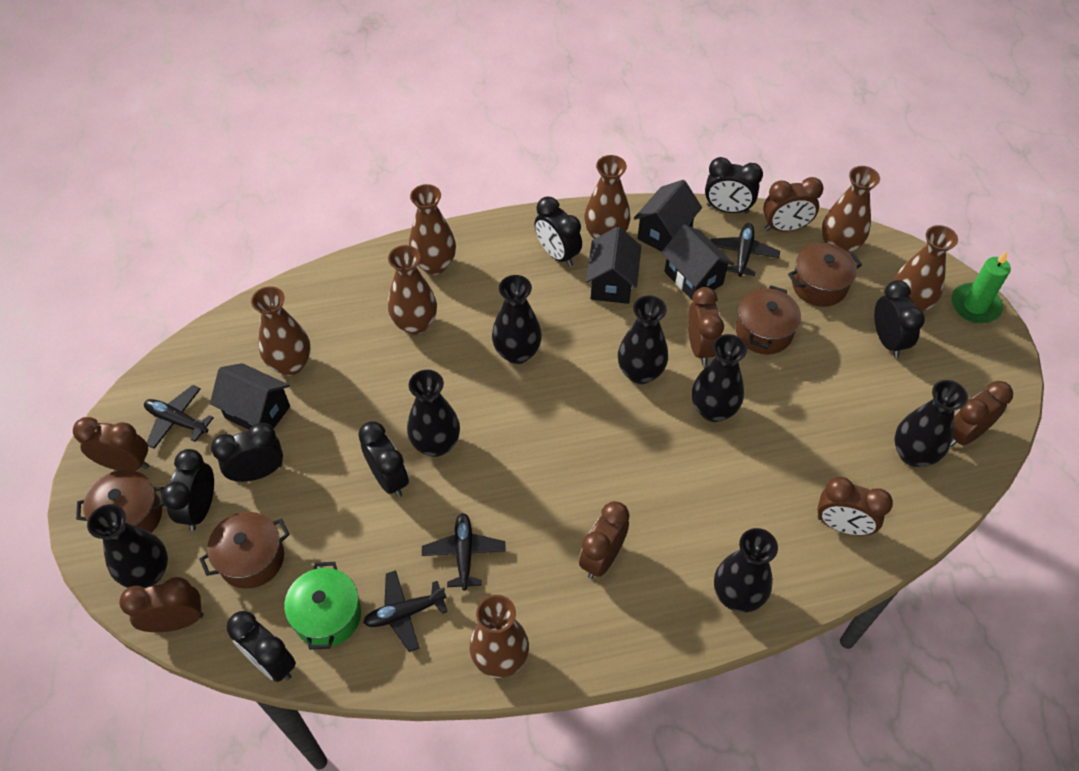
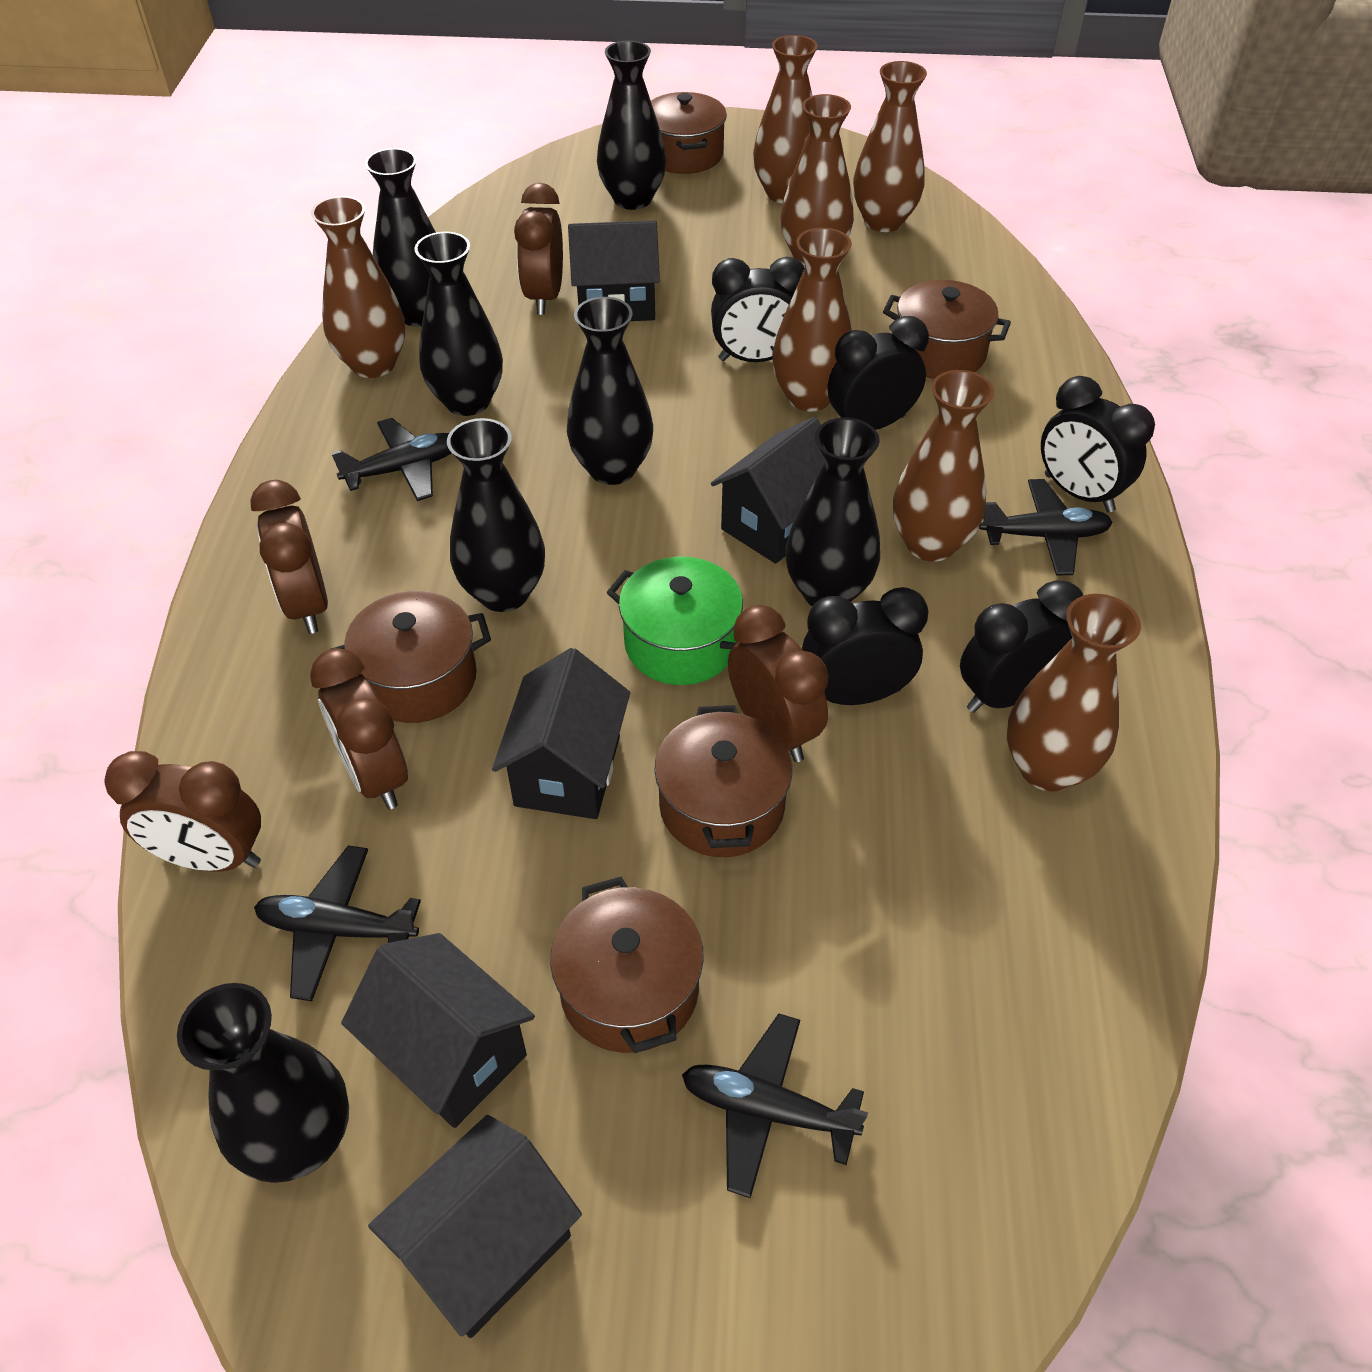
black clock: [161,449,214,531] [211,423,283,482] [227,611,296,682] [358,421,409,497] [534,197,582,267] [705,157,763,214] [874,280,925,358] = 7 -> [711,257,805,362] [802,587,928,705] [828,316,929,430] [960,580,1083,713] [1041,376,1155,513] = 5
black house: [210,363,290,430] [586,226,642,304] [634,180,702,252] [661,224,734,299] = 4 -> [341,933,535,1128] [368,1115,582,1338] [492,648,630,819] [568,220,660,321] [711,417,825,564] = 5
brown clock: [73,417,150,471] [119,577,204,632] [579,501,629,579] [688,287,724,365] [763,177,824,232] [817,477,893,536] [950,381,1013,447] = 7 -> [104,751,261,872] [250,480,328,634] [310,648,408,809] [514,183,563,315] [728,605,828,762] = 5
brown pot: [76,470,165,533] [199,512,290,589] [736,285,801,355] [788,243,862,307] = 4 -> [329,591,491,723] [550,877,704,1053] [651,92,727,174] [654,705,792,857] [883,280,1011,379] = 5
green candle: [951,251,1011,323] = 1 -> none = 0

